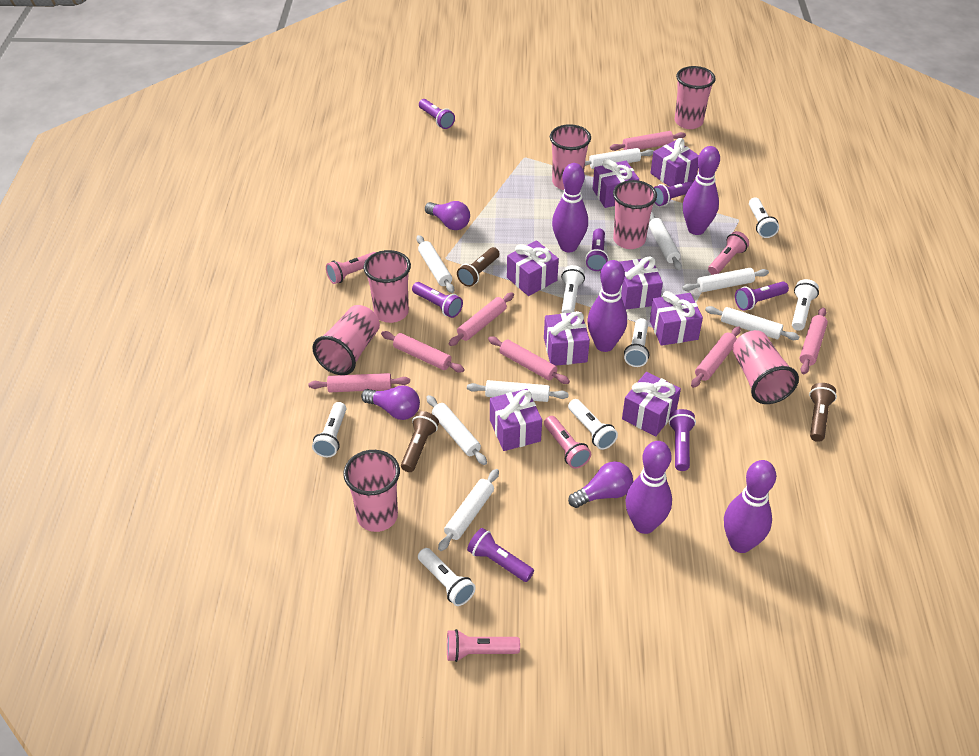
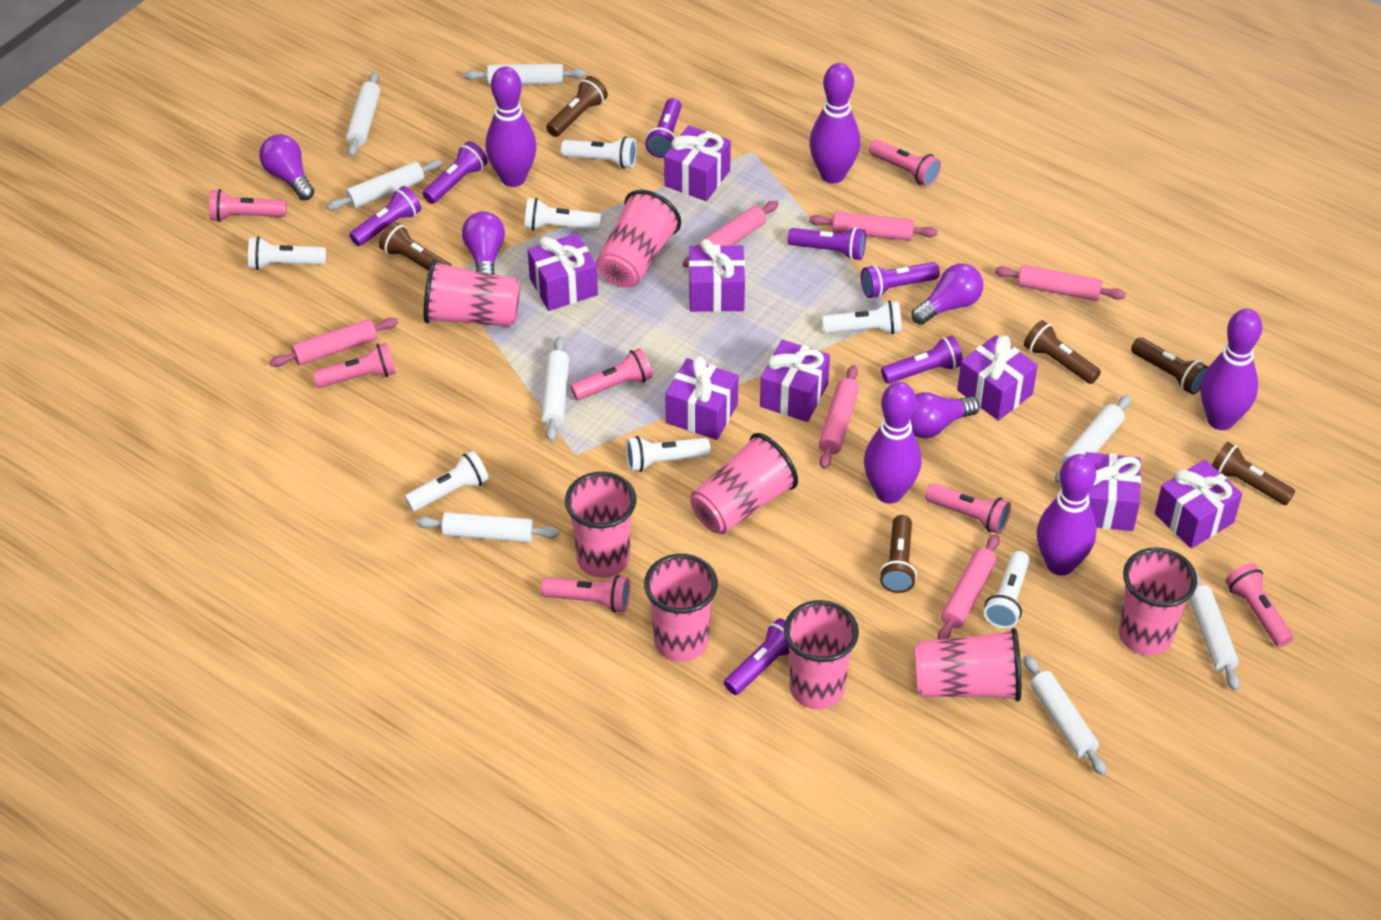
brown flashlight: [401,411,439,472] [457,247,500,287] [809,383,837,442] = 3 -> [379,222,452,271] [546,76,608,137] [879,515,917,593] [1024,320,1101,384] [1131,337,1208,394] [1212,442,1295,505] = 6
pink cup: [312,305,380,375] [343,450,400,532] [363,250,411,323] [550,124,591,190] [613,180,657,249] [675,66,716,129] [733,330,799,404] = 7 -> [423,260,520,327] [565,472,637,578] [596,190,681,288] [644,554,718,662] [690,433,798,534] [784,600,859,709] [914,628,1021,701] [1119,547,1197,655] = 8
pink flashlight: [326,252,376,284] [447,629,520,662] [544,416,591,469] [708,231,749,275] = 4 -> [209,189,286,222] [313,343,396,388] [541,575,630,613] [570,348,652,400] [869,139,941,186] [925,483,1011,534] [1226,563,1293,647] = 7
pink rolling pin: [308,373,410,392] [381,331,465,373] [449,292,514,346] [488,336,570,384] [610,131,686,151] [691,326,741,388] [799,308,828,374] = 7 -> [270,318,398,367] [683,201,779,267] [809,212,938,241] [819,365,859,469] [938,534,1000,639] [995,265,1126,301] = 6
purple light bulb: [361,385,420,420] [425,201,470,230] [568,461,633,508] = 3 -> [259,134,314,200] [462,211,505,274] [910,392,980,438] [911,264,983,325] = 4

